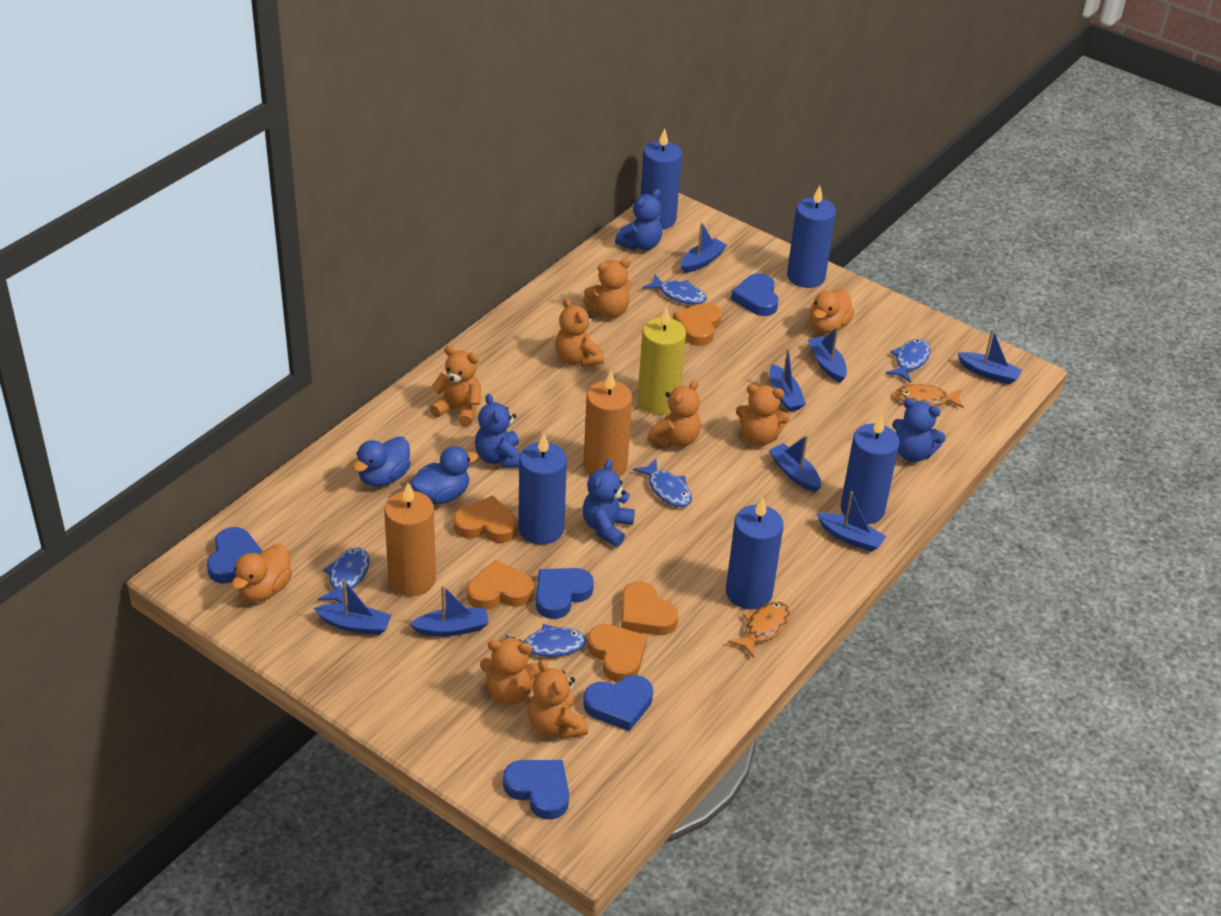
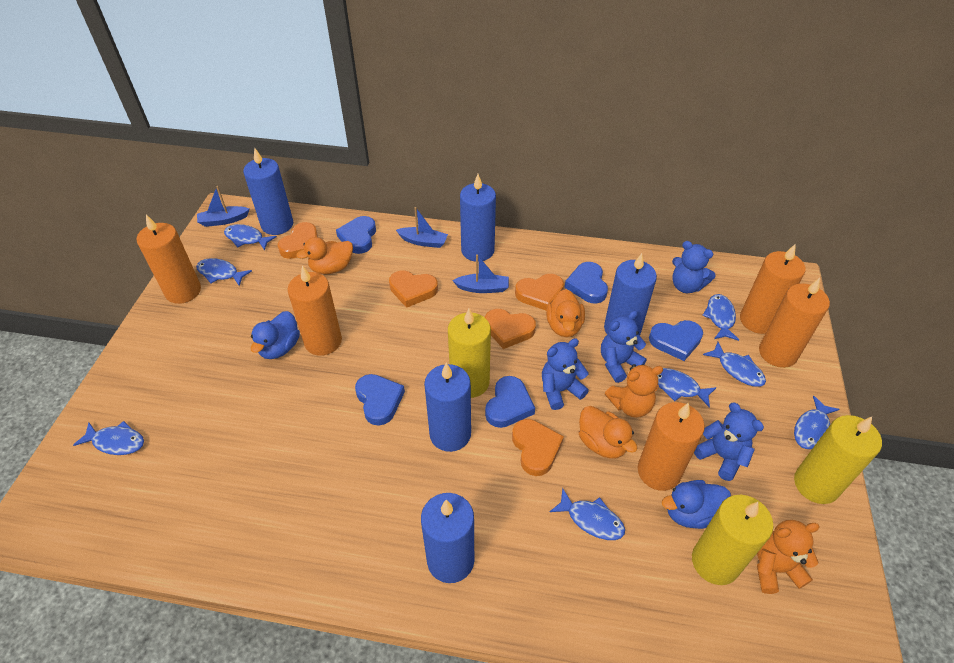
blue boat: [314,579,392,635] [410,585,489,636] [680,222,727,273] [769,348,806,412] [769,435,821,492] [808,326,847,383] [817,491,886,552] [958,329,1022,384] = 8 -> [197,186,250,227] [396,207,448,248] [452,254,509,293] = 3
blue fish: [318,548,370,603] [505,624,587,657] [633,459,692,507] [643,274,707,304] [886,339,931,383] = 5 -> [73,421,144,455] [196,258,252,286] [224,224,277,251] [550,488,625,540] [657,368,717,408] [702,294,739,341] [703,342,766,387] [794,396,840,449] = 8
orange candle: [384,483,436,596] [583,371,632,477] = 2 -> [137,214,201,304] [288,266,342,356] [638,402,705,491] [740,245,806,334] [759,278,830,368] = 5
orange duck: [232,544,292,601] [810,289,854,334] = 2 -> [297,237,353,274] [546,289,585,337] [579,406,637,459] = 3
orange fish: [728,602,791,658] [895,384,964,408] = 2 -> none = 0
orange teddy bear: [430,346,481,427] [480,637,541,705] [528,659,588,739] [555,298,604,367] [583,258,632,318] [647,380,701,447] [736,384,790,446] = 7 -> [605,364,663,418] [757,520,820,594] = 2
yellow candle: [638,306,686,414] = 1 -> [448,308,491,398] [692,495,774,585] [794,415,882,504] = 3

